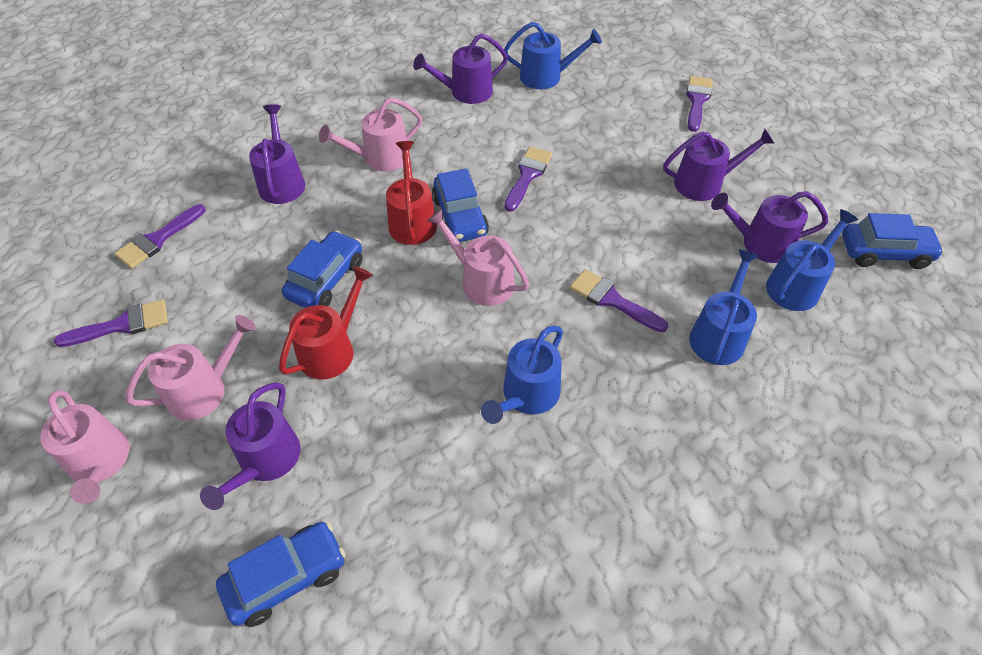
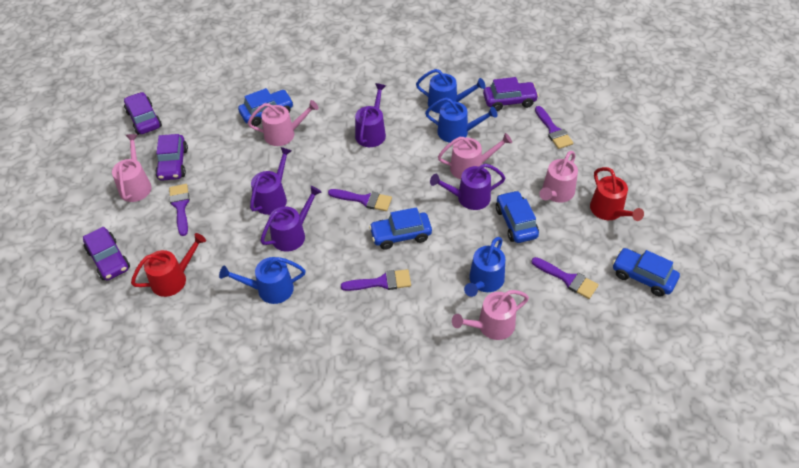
pink watering can: [40,390,130,504] [126,315,256,420] [319,98,422,172] [427,209,529,306] = 4 -> [112,134,152,202] [248,100,319,146] [438,133,512,179] [452,290,529,340] [539,151,578,203] = 5
purple car: none = 0 -> [83,227,130,280] [124,92,162,135] [155,134,188,181] [483,77,539,111] = 4
purple watering can: [200,382,300,510] [249,104,305,204] [413,33,508,104] [663,129,775,201] [711,191,828,263] = 5 -> [250,147,292,215] [260,186,322,252] [355,83,386,147] [430,164,505,210] = 4

